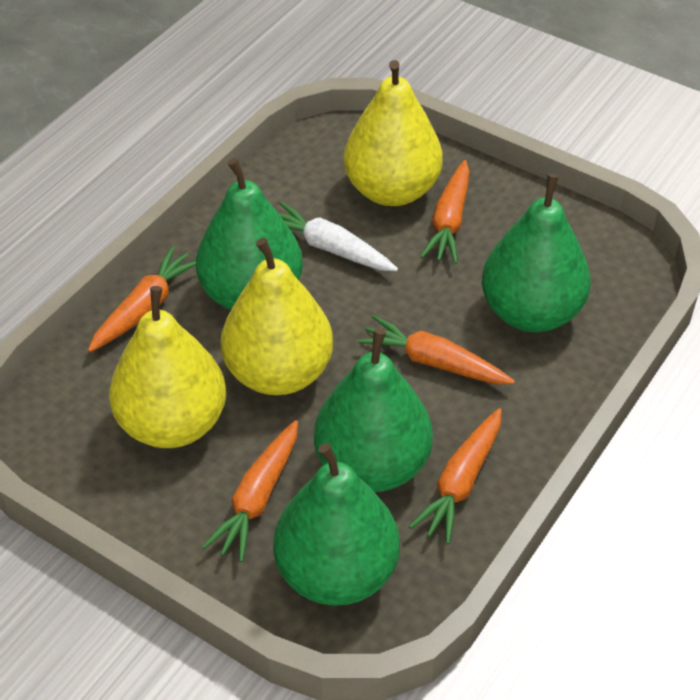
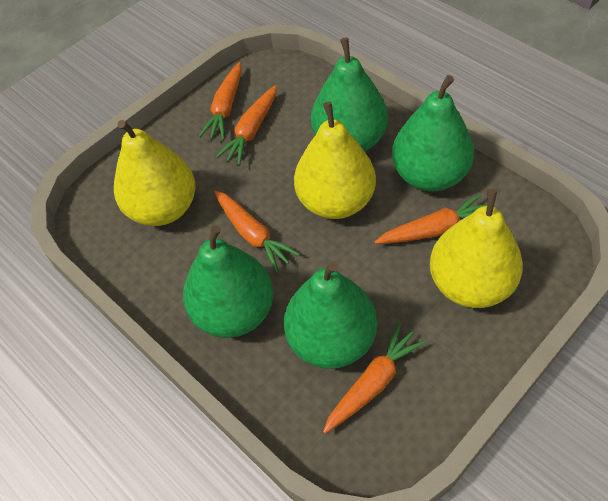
white carrot: [279,202,398,271] = 1 -> none = 0

